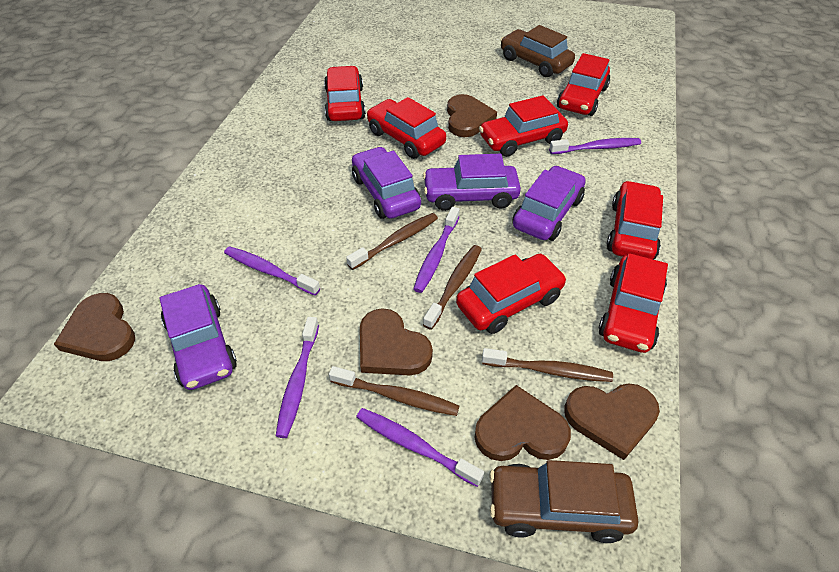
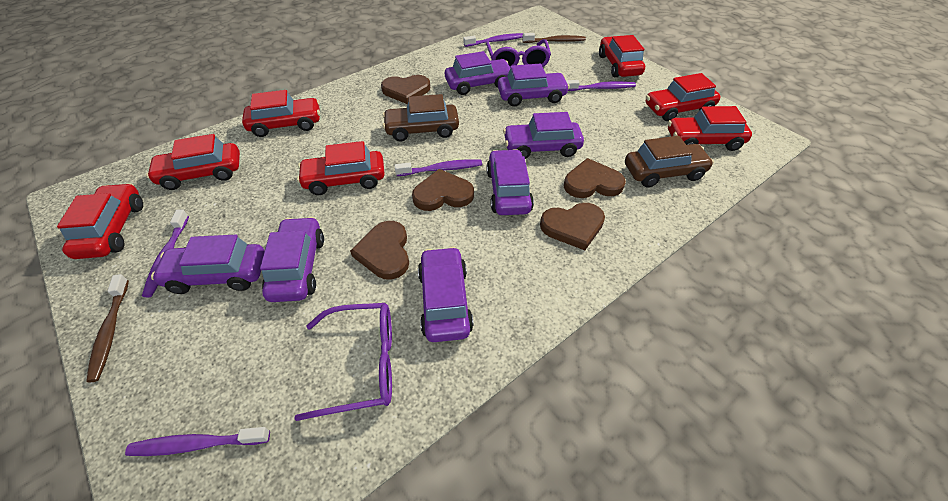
brown toothbrush: [329,366,459,416] [346,213,438,270] [423,245,482,330] [482,348,613,382] = 4 -> [86,274,129,382] [522,33,586,43] = 2
purple car: [159,284,237,390] [352,146,421,219] [423,154,521,211] [512,165,586,241] = 4 -> [151,235,265,294] [260,217,324,302] [418,247,474,342] [445,51,511,95] [486,149,534,215] [498,64,570,107] [503,112,584,159] = 7
purple glasses: none = 0 -> [294,303,392,421] [486,39,551,67] = 2

